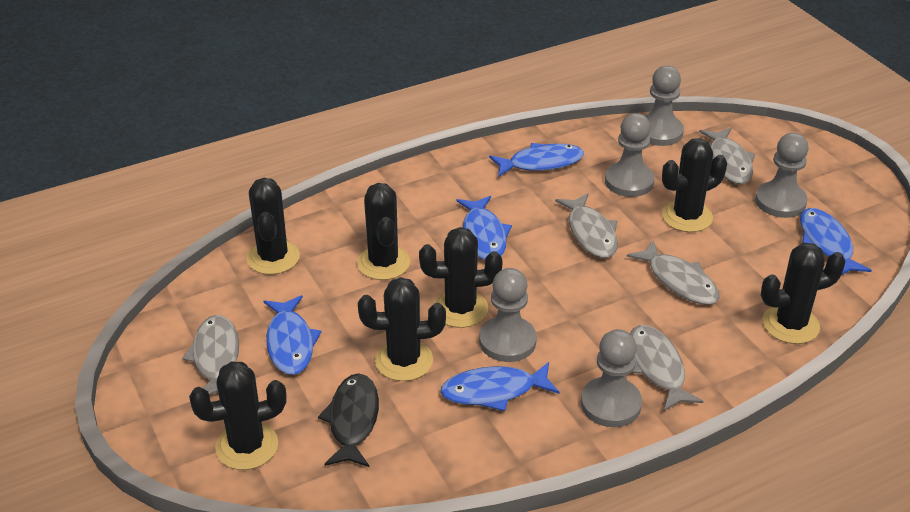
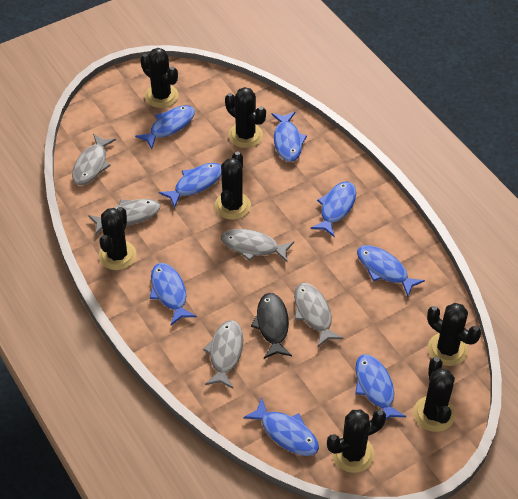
blue fish: [264,295,322,375] [440,362,559,411] [456,196,512,260] [489,143,584,177] [800,208,872,275] = 5 -> [135,105,195,149] [150,263,197,325] [159,163,221,208] [243,398,319,456] [271,112,307,162] [310,181,356,237] [355,354,406,421] [357,245,425,297] = 8
grey pawn: [479,268,537,362] [581,329,642,427] [605,113,655,197] [645,66,684,146] [755,133,809,218] = 5 -> none = 0

